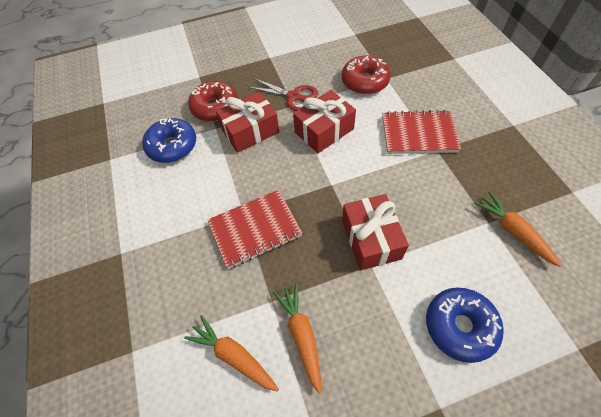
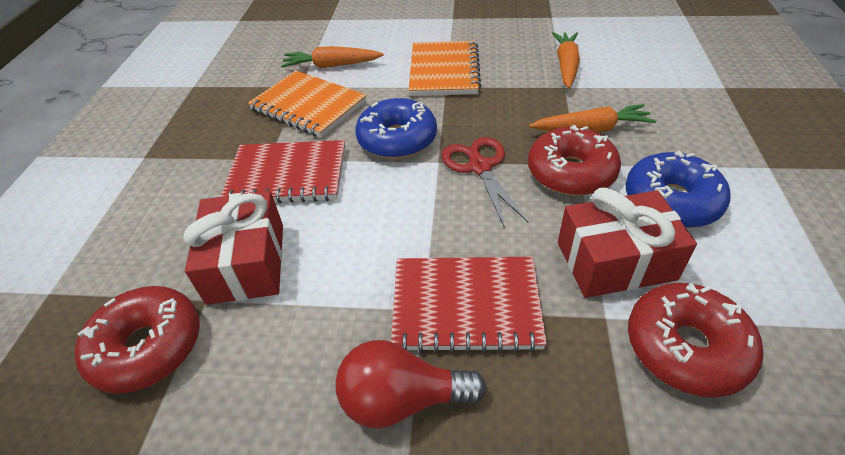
orange notebook: none = 0 -> [248,70,367,138] [409,41,481,96] = 2
red donut: [188,81,238,121] [342,55,391,94] = 2 -> [74,286,200,394] [528,125,621,196] [628,283,763,397] = 3
red gift: [216,92,279,153] [293,90,356,153] [342,194,409,270] = 3 -> [183,190,283,305] [558,188,697,298] = 2
red light bulb: none = 0 -> [335,340,487,429] = 1

